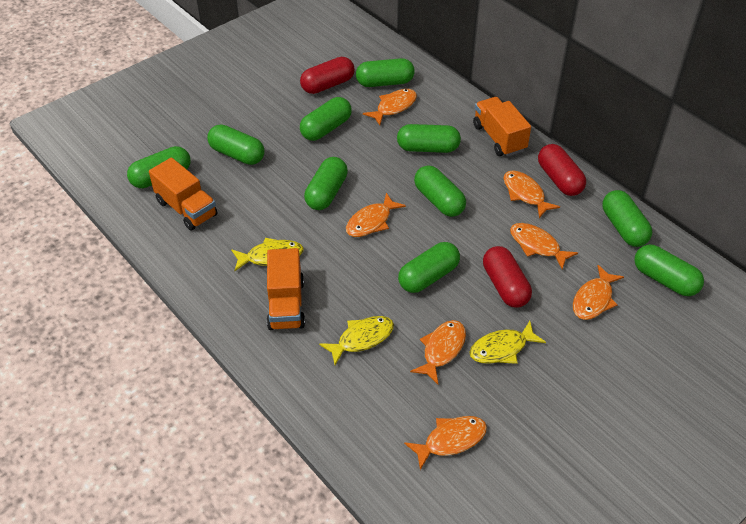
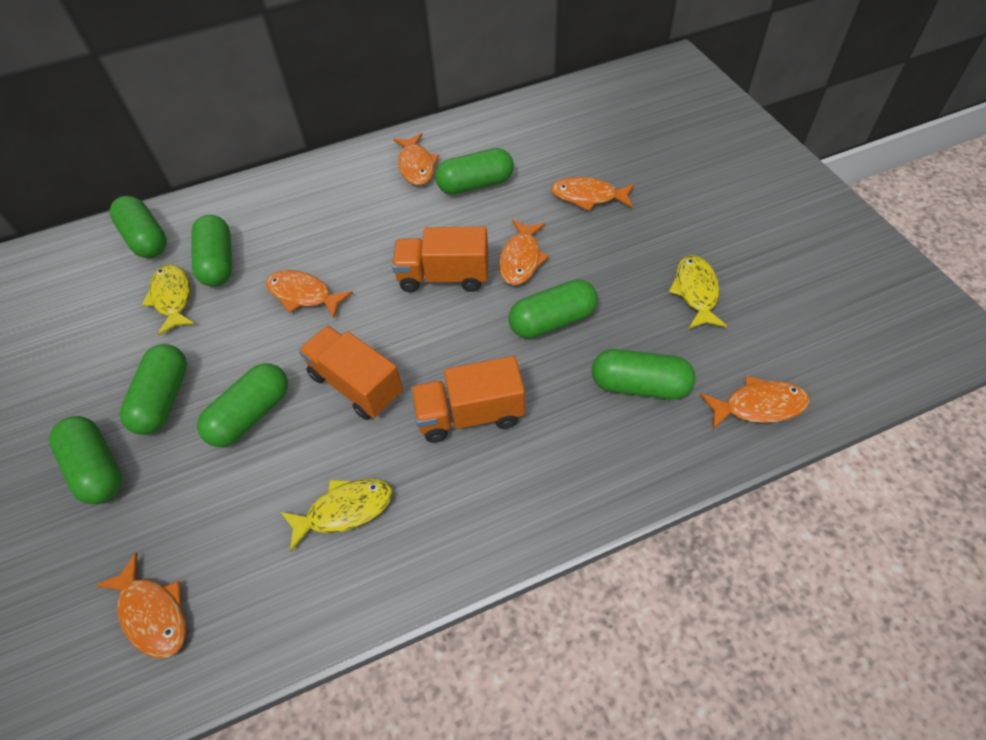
green capsule: [127,146,191,188] [207,124,265,165] [300,97,352,141] [304,157,348,210] [356,58,415,87] [397,124,461,153] [398,242,460,293] [414,166,466,217] [602,190,652,247] [634,244,704,296] = 10 -> [49,416,122,504] [110,196,167,258] [120,344,187,435] [191,215,232,287] [197,363,288,447] [435,148,514,194] [509,279,598,338] [592,349,695,399] = 8
orange fish: [346,193,406,237] [363,89,417,125] [404,416,487,470] [410,320,466,384] [504,170,560,218] [510,223,578,269] [573,265,624,320] = 7 -> [95,552,186,658] [266,270,353,318] [393,133,439,185] [499,220,549,285] [551,177,634,211] [700,376,810,429] = 6
red capsule: [300,57,355,94] [483,246,532,308] [538,144,586,196] = 3 -> none = 0

